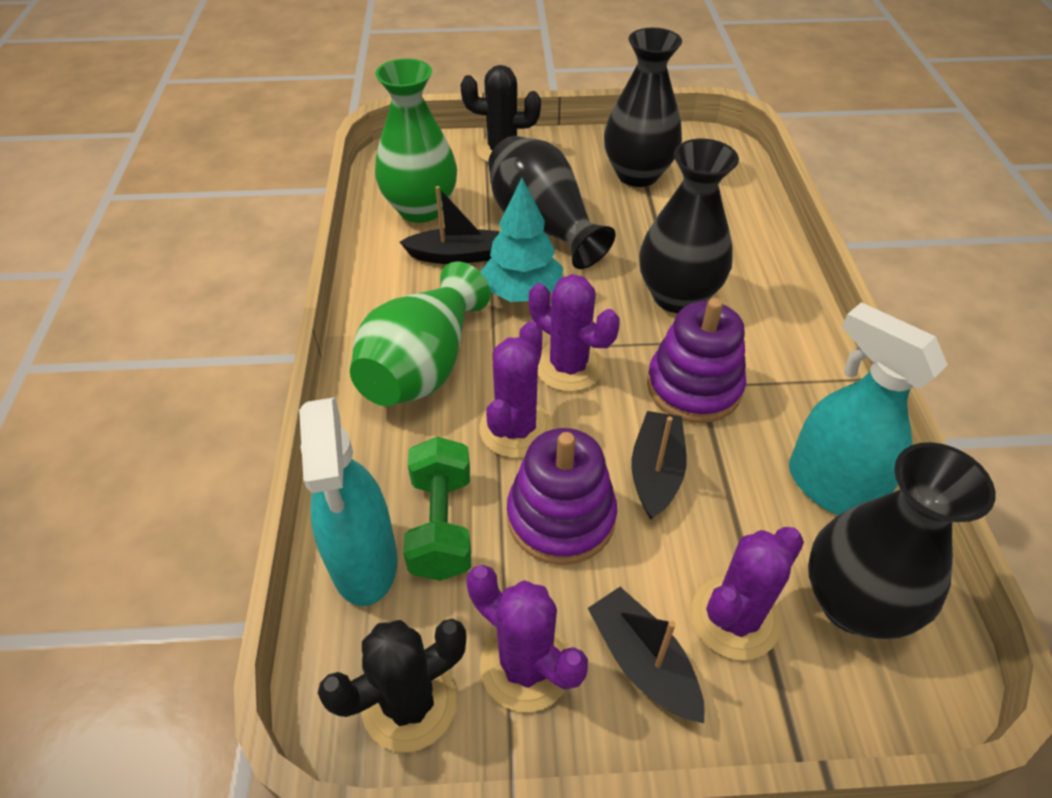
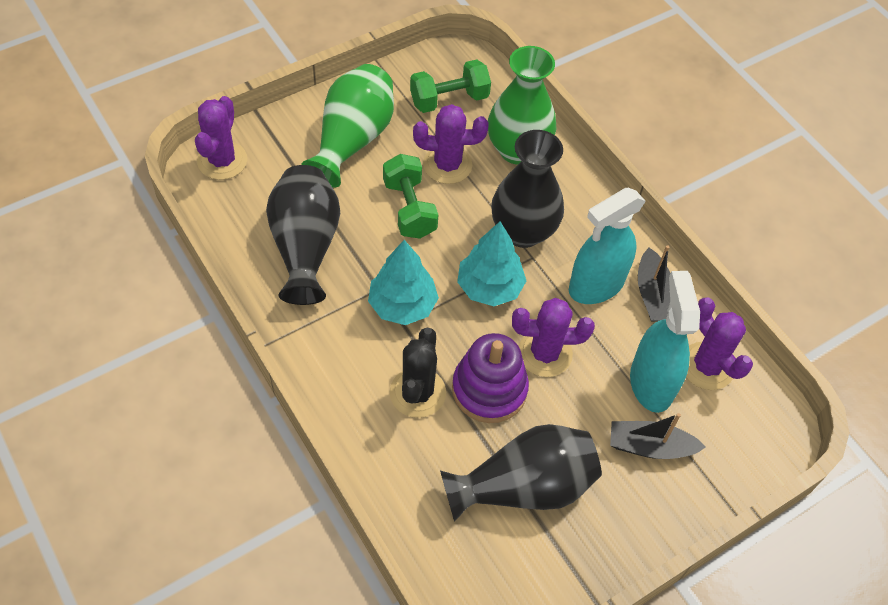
black boat: [400,186,499,264] [588,587,705,723] [632,411,687,520] = 3 -> [610,413,705,459] [638,245,671,322] = 2
black cactus: [318,619,466,753] [460,65,541,162] = 2 -> [390,328,446,418] = 1
black vase: [488,136,615,269] [604,28,682,187] [639,139,739,313] [808,442,996,639] = 4 -> [266,165,340,305] [440,424,602,522] [491,130,564,248] = 3
green dumbbell: [403,436,471,581] = 1 -> [383,154,438,239] [410,59,491,113] = 2
purple stacking toy: [507,428,617,565] [647,298,746,423] = 2 -> [452,333,529,423] = 1
turquoise tree: [480,178,563,302] = 1 -> [368,240,439,325] [457,221,526,306] = 2

